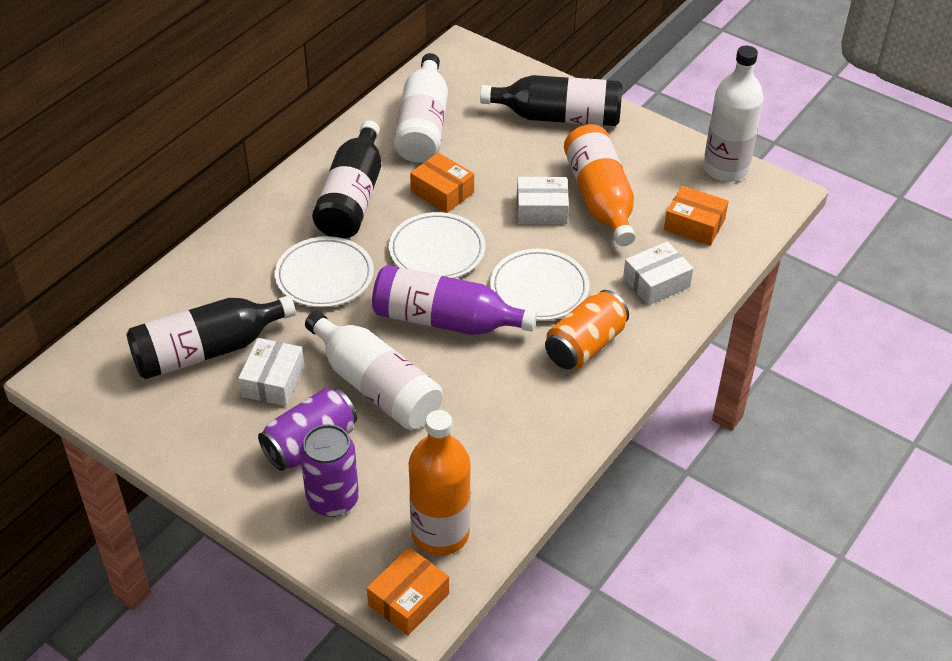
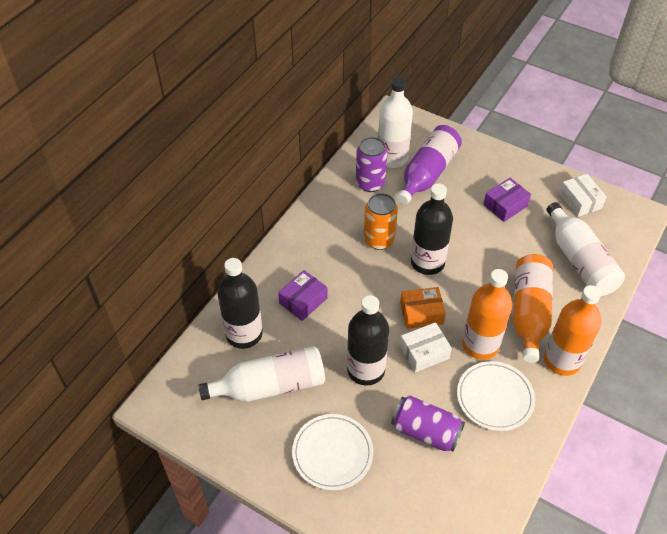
orange bottle: [409,410,471,556] [564,124,636,246] = 2 -> [462,269,512,360] [513,254,553,363] [544,285,601,376] = 3
orange box: [367,547,449,635] [410,153,474,213] [664,186,729,246] = 3 -> [400,287,446,329] = 1
purple box: none = 0 -> [278,270,327,321] [483,178,531,222] = 2
white box: [238,338,304,406] [517,177,569,224] [623,241,693,305] = 3 -> [400,322,452,372] [559,174,607,217] = 2
white plate: [275,236,374,307] [389,212,485,278] [490,249,589,321] = 3 -> [292,414,373,490] [457,361,535,431] = 2

